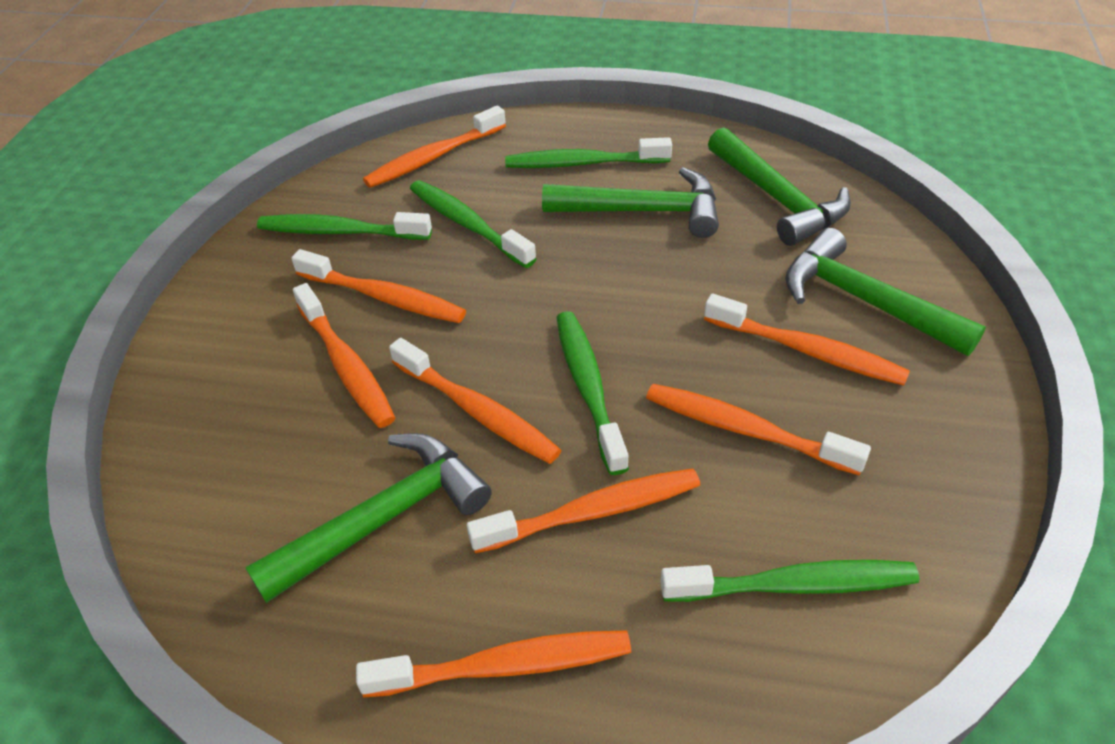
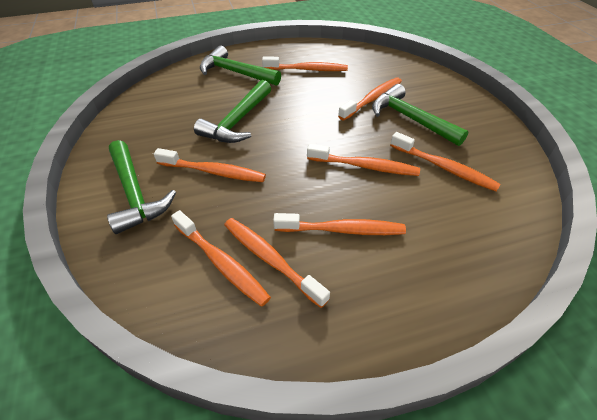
green toothbrush: [257,212,432,240] [410,180,537,268] [505,137,672,168] [556,311,629,475] [660,560,920,602] = 5 -> none = 0

